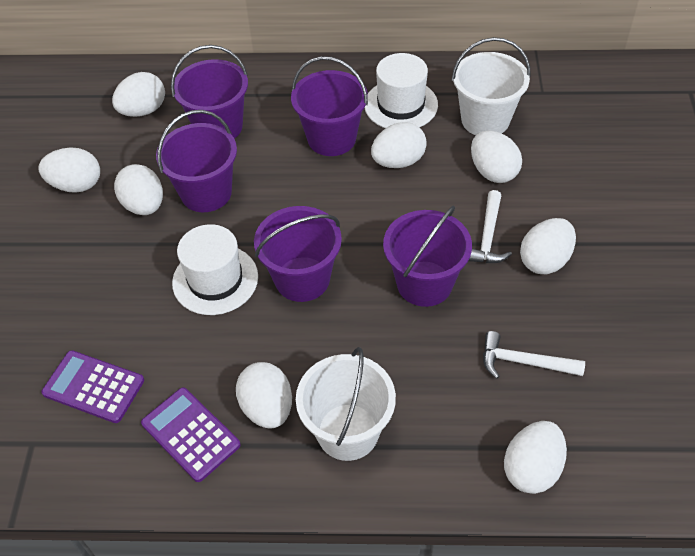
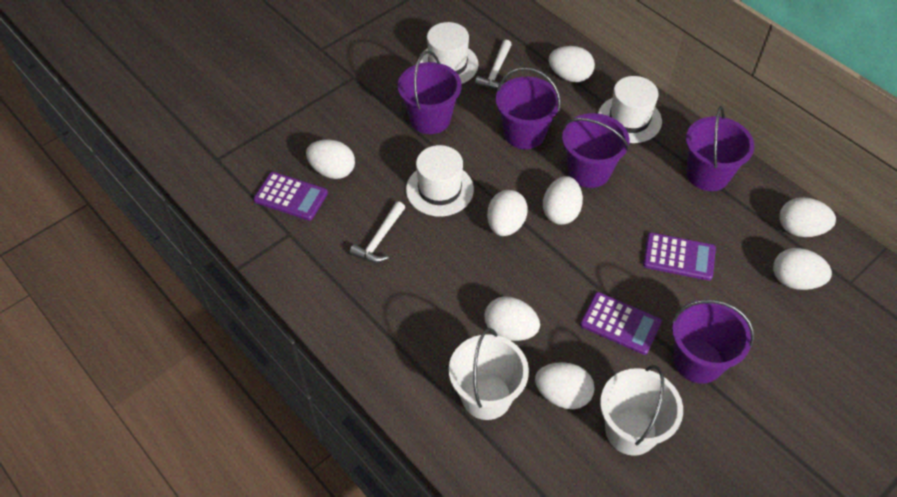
purple calculator: [42,350,144,423] [141,388,241,482] = 2 -> [253,172,328,221] [580,292,662,355] [643,232,716,281] = 3
white hat: [172,224,258,315] [364,53,438,128] = 2 -> [406,145,474,216] [419,22,478,84] [598,76,662,143] = 3

